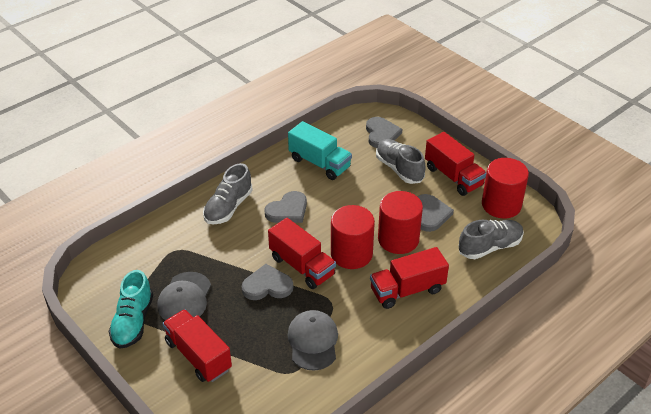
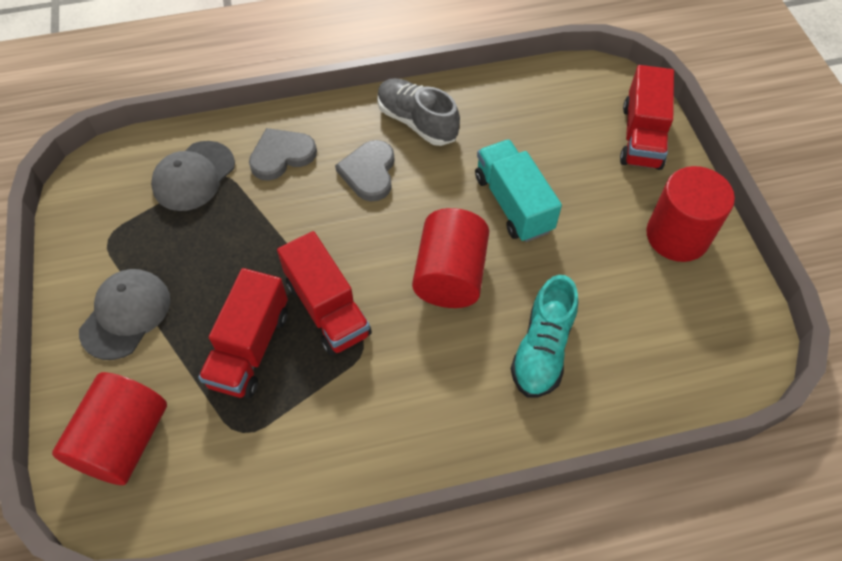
grey heart: [241,264,293,300] [264,191,307,223] [366,117,402,148] [417,194,454,232] = 4 -> [249,128,317,181] [335,140,395,201] = 2
grey shoe: [203,163,253,225] [376,139,426,184] [459,220,524,259] = 3 -> [377,78,460,146] = 1
red truck: [162,309,232,382] [268,218,336,289] [370,247,449,309] [425,132,487,196] = 4 -> [198,268,288,398] [277,231,372,355] [620,65,674,170] = 3

